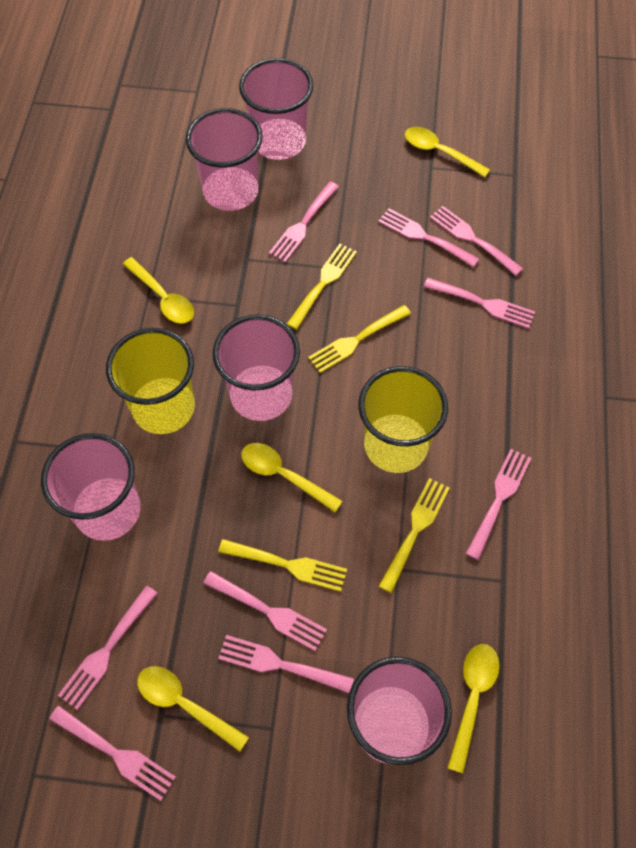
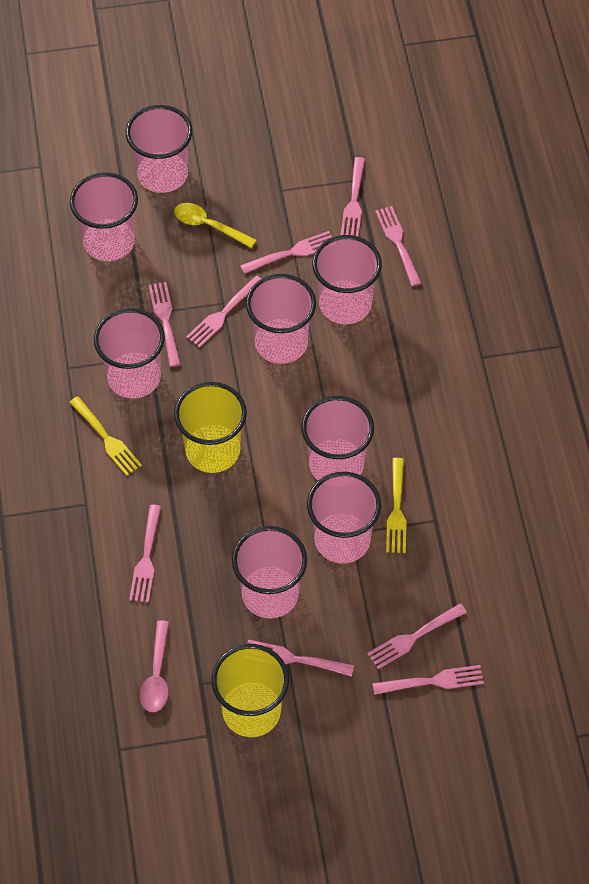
pink cup: [41,433,140,541] [186,108,262,211] [213,314,300,421] [239,58,313,160] [347,657,452,765] = 5 -> [70,173,138,261] [94,308,165,399] [126,105,192,193] [232,526,307,619] [246,274,316,364] [301,396,374,481] [307,472,381,564] [312,235,382,324] = 8
pink spoon: none = 0 -> [140,620,169,712] = 1
yellow fork: [218,539,347,592] [287,244,357,330] [308,305,411,373] [378,478,450,593] = 4 -> [69,396,142,476] [386,458,407,553] = 2
yellow spoon: [123,257,194,324] [137,666,249,752] [241,443,342,512] [405,127,490,178] [448,644,500,774] = 5 -> [174,203,257,248] = 1

